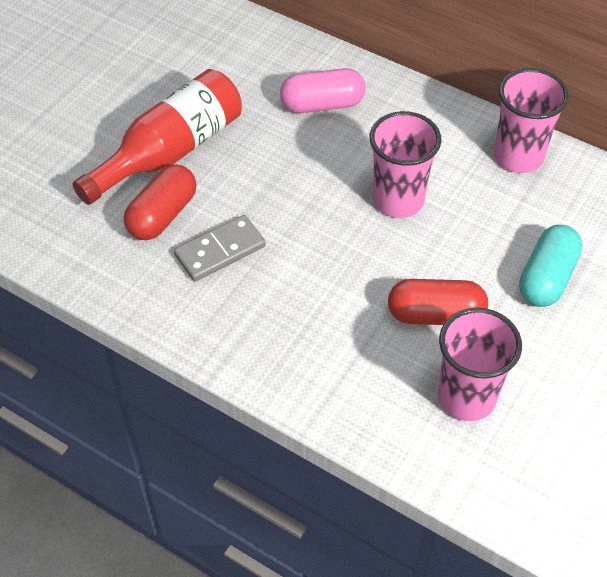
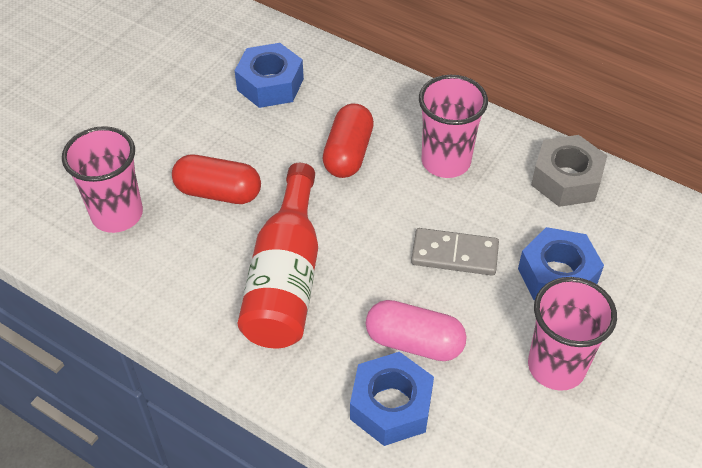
blue nut: none = 0 -> [235,43,304,108] [350,352,434,446] [518,227,604,300] = 3
grey nut: none = 0 -> [531,135,607,207] = 1
turquoise capsule: [519,225,582,307] = 1 -> none = 0

